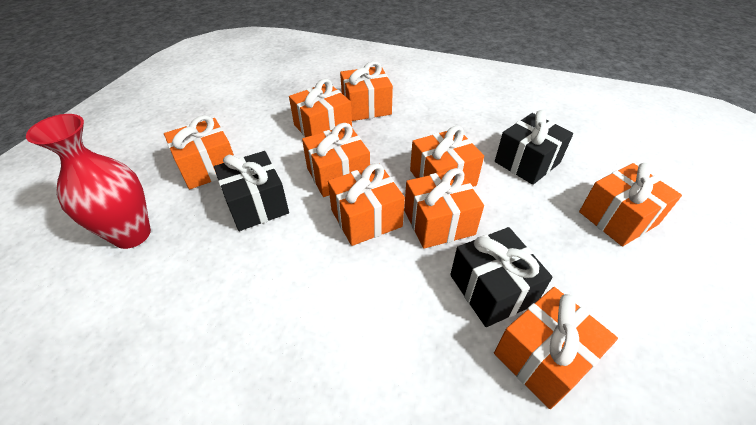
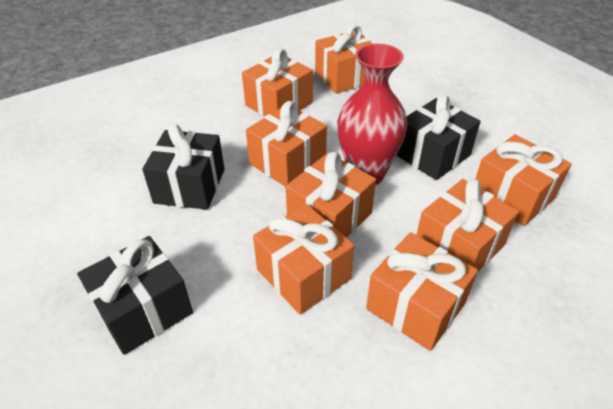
orange gift: [164,115,234,189] [289,79,352,137] [302,123,370,197] [328,163,405,246] [340,61,393,121] [404,168,484,249] [410,126,484,187] [494,287,618,409] [579,163,682,247] = 9 -> [242,48,313,117] [246,101,327,187] [253,204,354,315] [286,152,376,238] [315,25,373,94] [366,232,478,351] [417,179,519,273] [475,134,572,226] = 8

